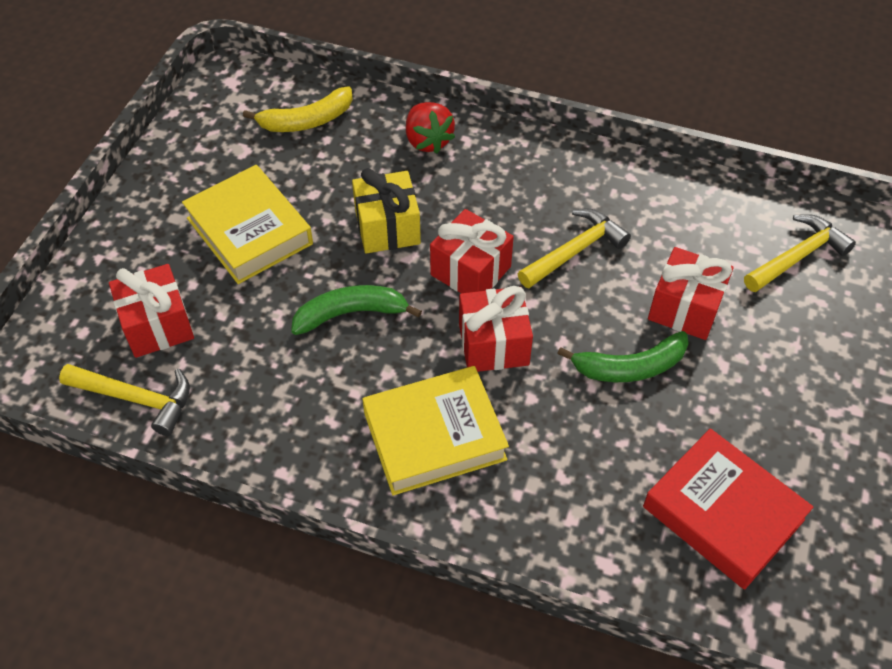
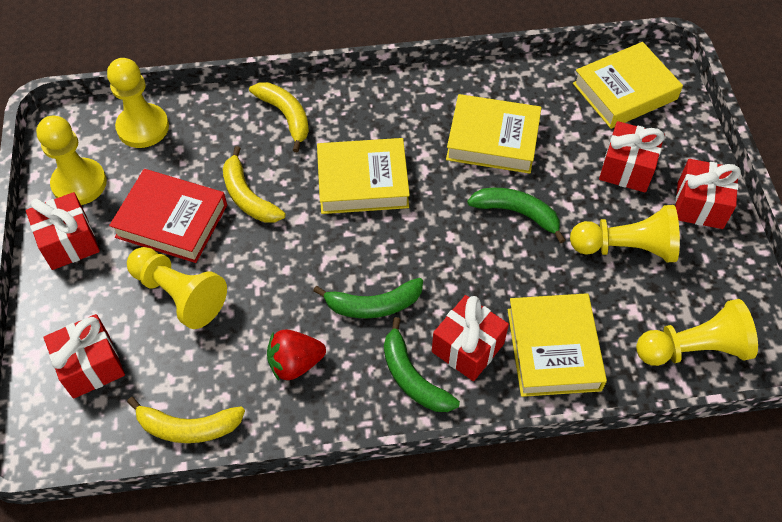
green banana: [291,285,422,335] [557,331,689,382] = 2 -> [313,278,423,318] [384,317,460,412] [467,188,565,243] = 3
red gift: [109,264,194,358] [430,209,514,293] [459,286,533,372] [648,247,734,340] = 4 -> [26,192,100,270] [44,314,125,399] [432,295,509,381] [599,121,665,193] [675,159,741,229] = 5
yellow banana: [243,86,353,132] = 1 -> [127,397,245,443] [223,146,286,223] [249,82,309,152] = 3
yellow book: [182,165,313,284] [362,366,509,495] = 2 -> [317,138,410,214] [446,94,542,174] [508,293,607,397] [573,42,683,129] = 4
yellow gift: [352,168,421,253] = 1 -> none = 0
yellow hammer: [59,364,190,436] [518,208,631,288] [744,214,856,292] = 3 -> none = 0
yellow pawn: none = 0 -> [36,116,107,205] [107,58,169,148] [127,247,227,329] [570,205,680,262] [636,299,758,366] = 5

